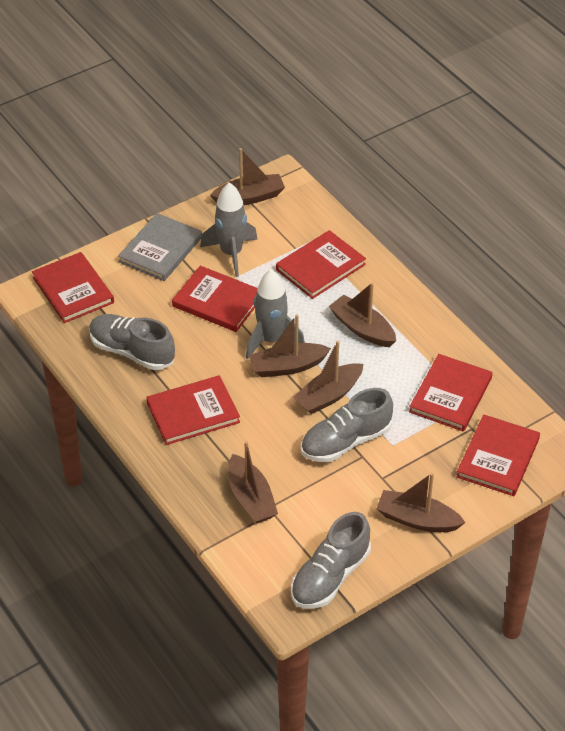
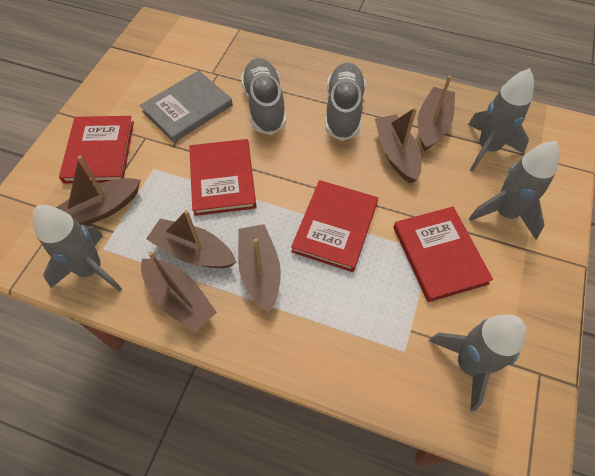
grey rocket: [200,182,258,277] [246,269,305,359] = 2 -> [33,205,122,292] [429,315,526,412] [468,68,534,172] [469,141,560,240] = 4
grey shoe: [89,314,175,370] [291,512,371,609] [301,388,393,462] = 3 -> [241,58,286,135] [325,63,366,141] = 2
red book: [32,252,114,323] [146,375,240,445] [172,266,257,332] [276,230,366,299] [409,354,492,432] [456,414,540,496] = 6 -> [59,116,134,183] [189,139,257,216] [291,180,378,272] [393,207,493,302] = 4

